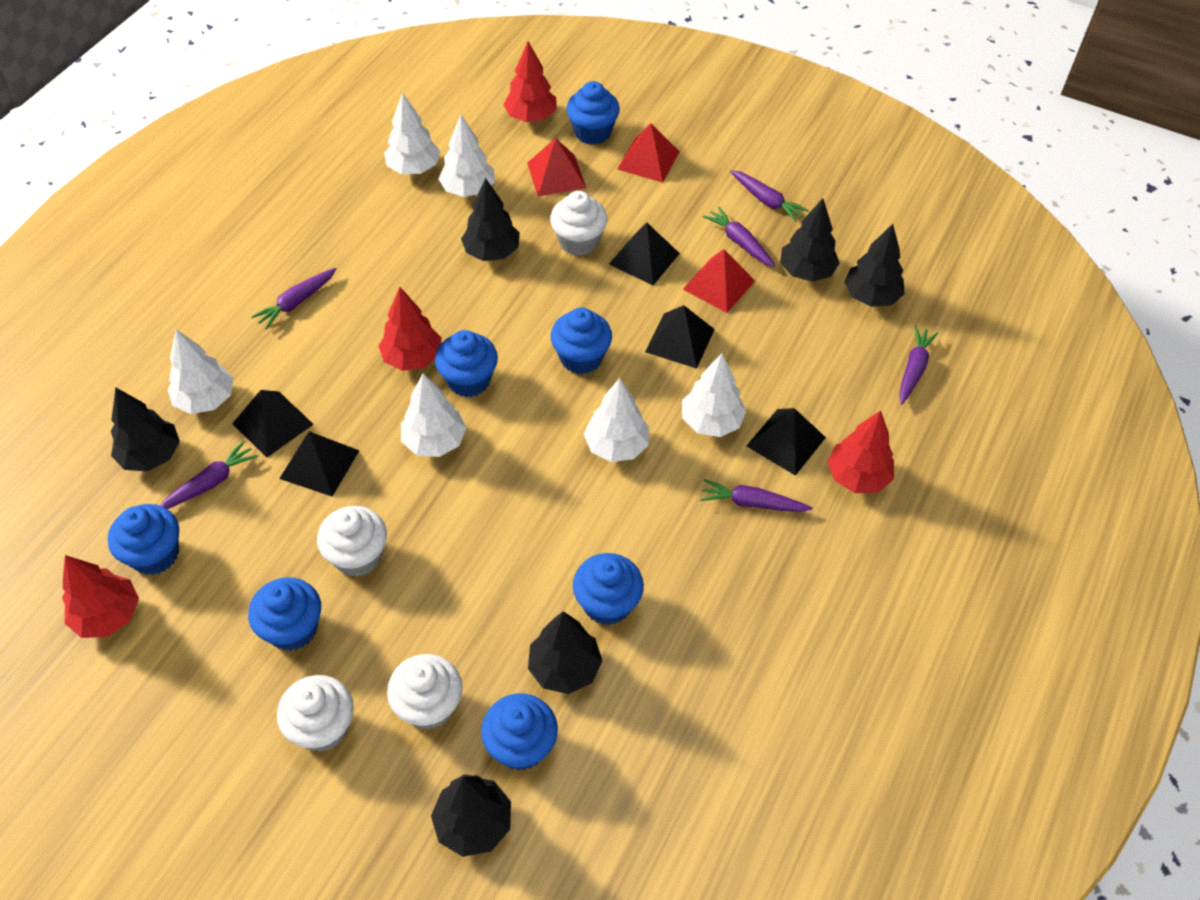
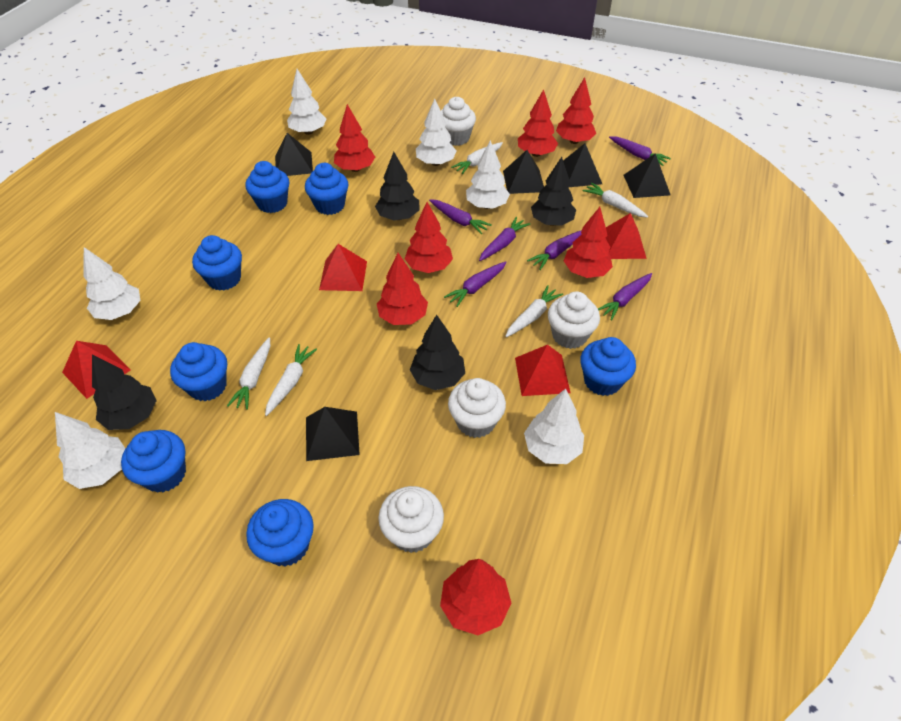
black tree: [111,388,180,472] [431,774,511,857] [461,178,520,261] [528,611,602,694] [780,199,840,282] [844,224,905,307] = 6 -> [92,355,157,430] [375,152,419,221] [410,315,465,390] [531,157,576,226] = 4
red pyramid: [527,138,586,196] [617,123,680,183] [683,249,755,313] = 3 -> [62,341,131,399] [319,244,367,291] [515,345,571,396] [606,213,647,259] = 4
red tree: [62,555,139,638] [379,287,442,371] [503,41,557,122] [827,410,894,493] = 4 -> [334,104,375,172] [377,253,428,325] [405,202,453,273] [440,559,511,635] [518,89,558,157] [556,77,596,144] [564,207,613,278] = 7
white carrot: none = 0 -> [227,338,270,410] [265,344,317,416] [451,142,503,174] [505,285,563,337] [583,183,648,218] = 5

